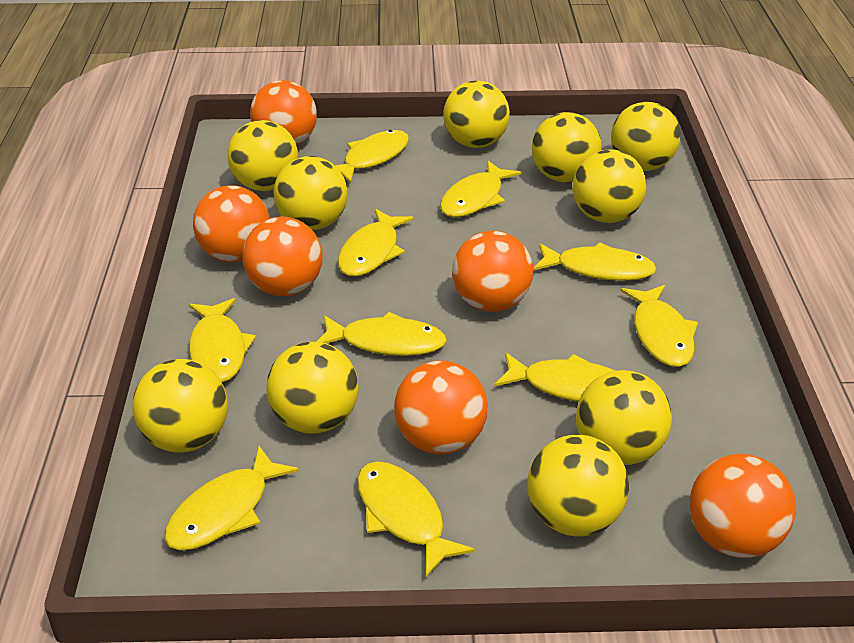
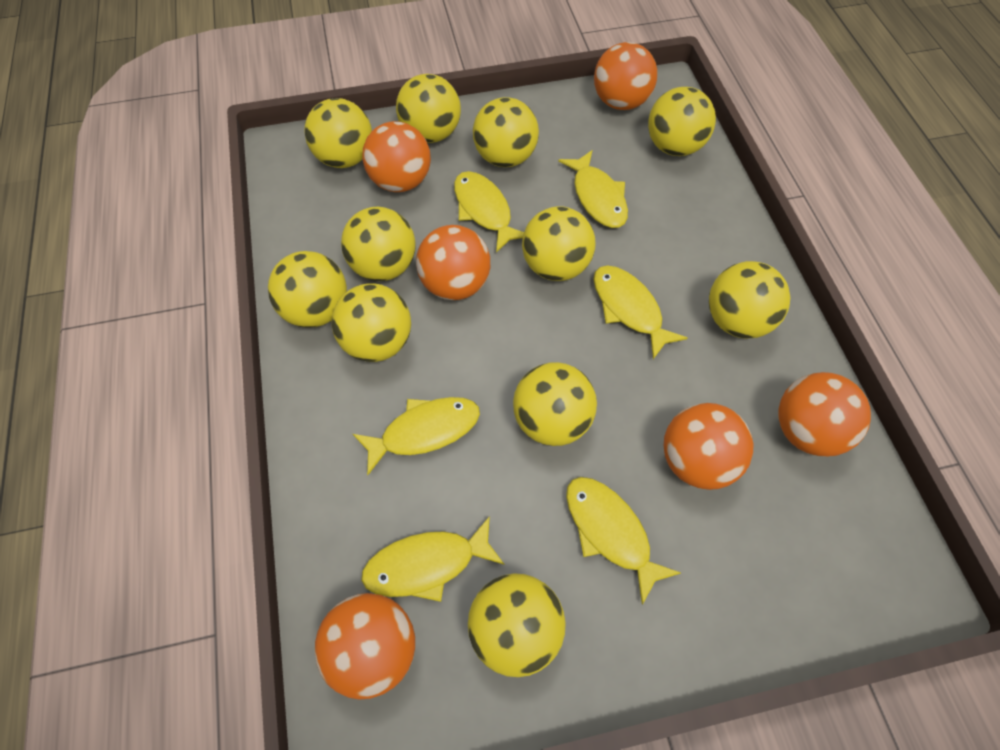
yellow ball: [133,359,228,453] [227,120,298,191] [267,342,359,434] [274,156,348,230] [443,81,510,148] [527,435,629,537] [532,112,602,183] [572,149,646,223] [576,370,672,465] [611,102,681,171] = 10 -> [268,251,347,328] [304,98,372,168] [332,283,411,362] [341,207,416,281] [396,74,461,143] [468,573,566,677] [473,97,539,167] [513,362,597,446] [522,206,595,281] [648,87,716,156] [709,261,790,339] = 11
yellow fish: [164,446,299,551] [189,298,256,382] [316,312,447,356] [335,130,409,183] [338,209,414,276] [357,461,475,577] [440,161,522,217] [495,352,615,402] [533,242,657,281] [620,285,698,367] = 10 -> [353,397,480,475] [361,516,504,602] [454,171,524,253] [558,150,628,228] [566,477,681,605] [593,265,688,359] = 6

